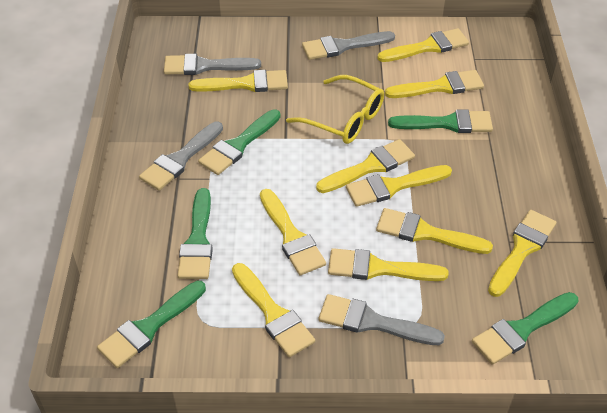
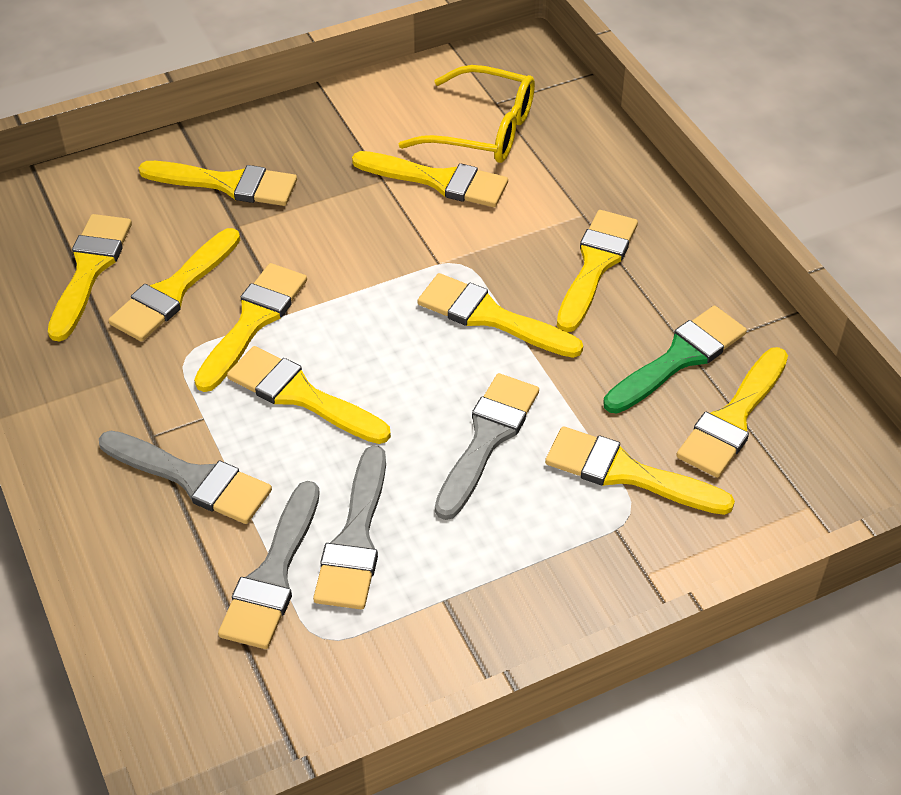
green brush: [97,281,206,368] [177,188,213,279] [198,109,280,175] [388,110,493,133] [472,292,579,365] = 5 -> [603,306,747,414] = 1

